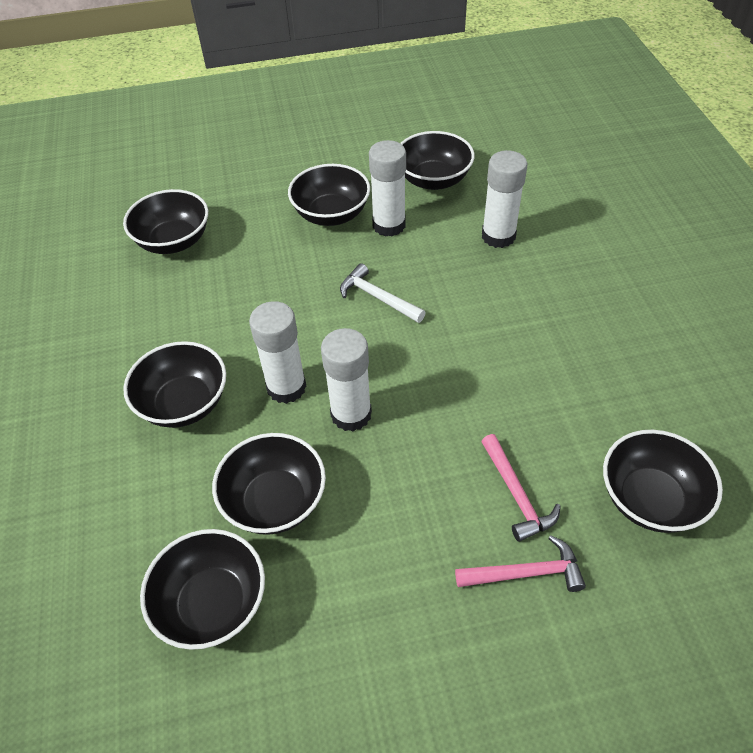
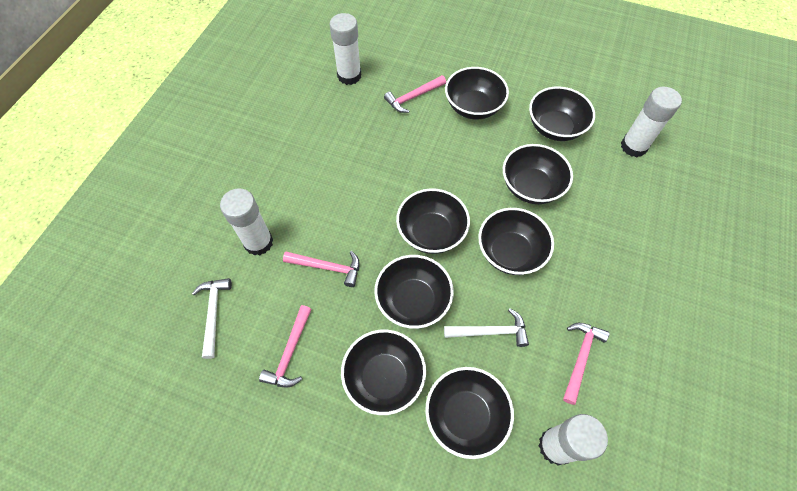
black bowl: [123,189,208,254] [123,341,226,428] [140,529,265,650] [212,433,326,535] [288,164,370,226] [400,131,475,190] [603,430,723,533] = 7 -> [341,330,426,415] [374,255,454,329] [396,188,470,254] [425,367,514,459] [445,67,509,120] [478,208,554,275] [503,144,573,204] [529,86,595,141] = 8
pink hammer: [455,535,586,592] [481,434,561,542] = 2 -> [259,305,312,388] [283,251,360,287] [384,75,446,113] [563,323,609,405] = 4
white hammer: [340,263,426,323] = 1 -> [192,278,232,359] [444,308,529,347] = 2

